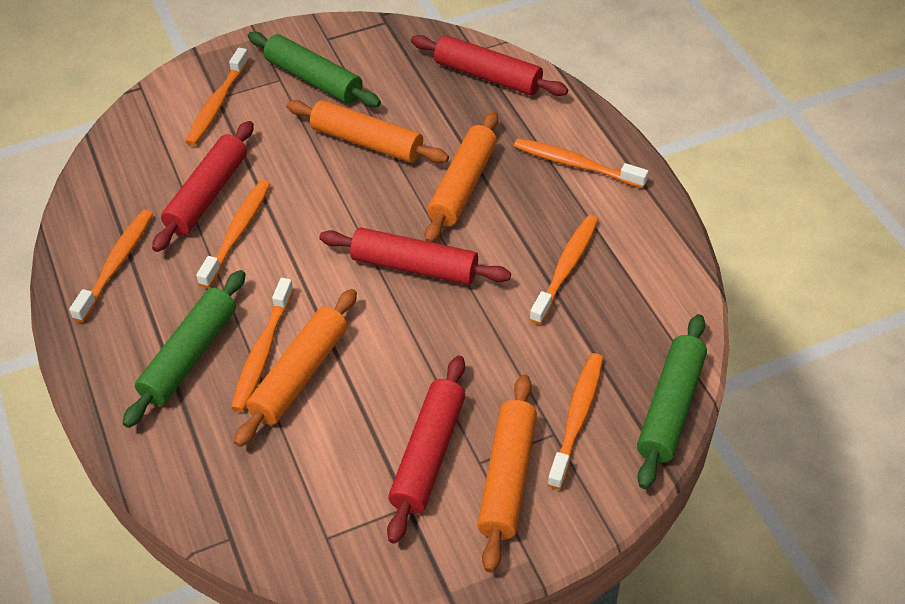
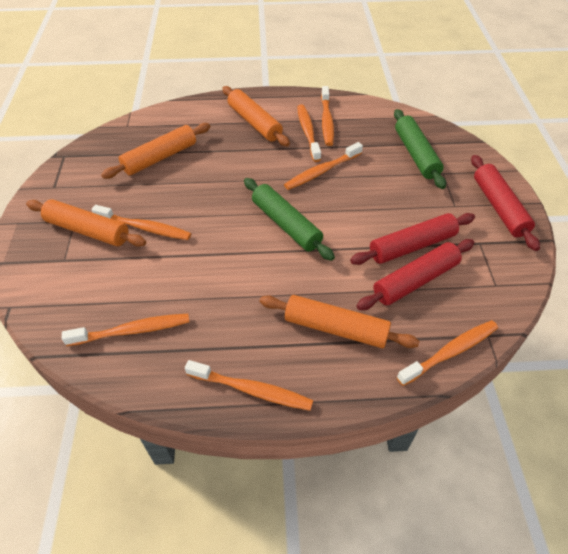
green rolling pin: [122,270,245,428] [248,31,381,107] [637,314,707,489] = 3 -> [244,178,335,261] [394,109,446,189] = 2
red rolling pin: [152,121,254,252] [319,227,511,285] [387,355,465,544] [411,35,568,96] = 4 -> [350,213,475,265] [357,239,474,310] [471,155,540,251] = 3

